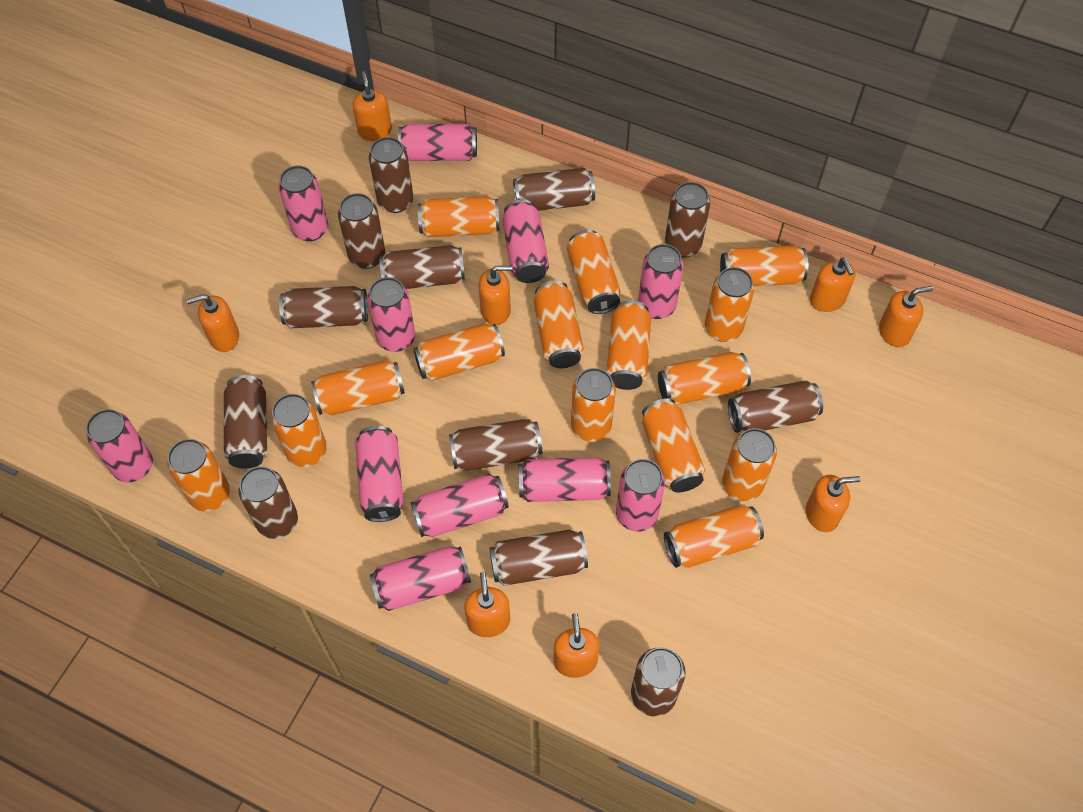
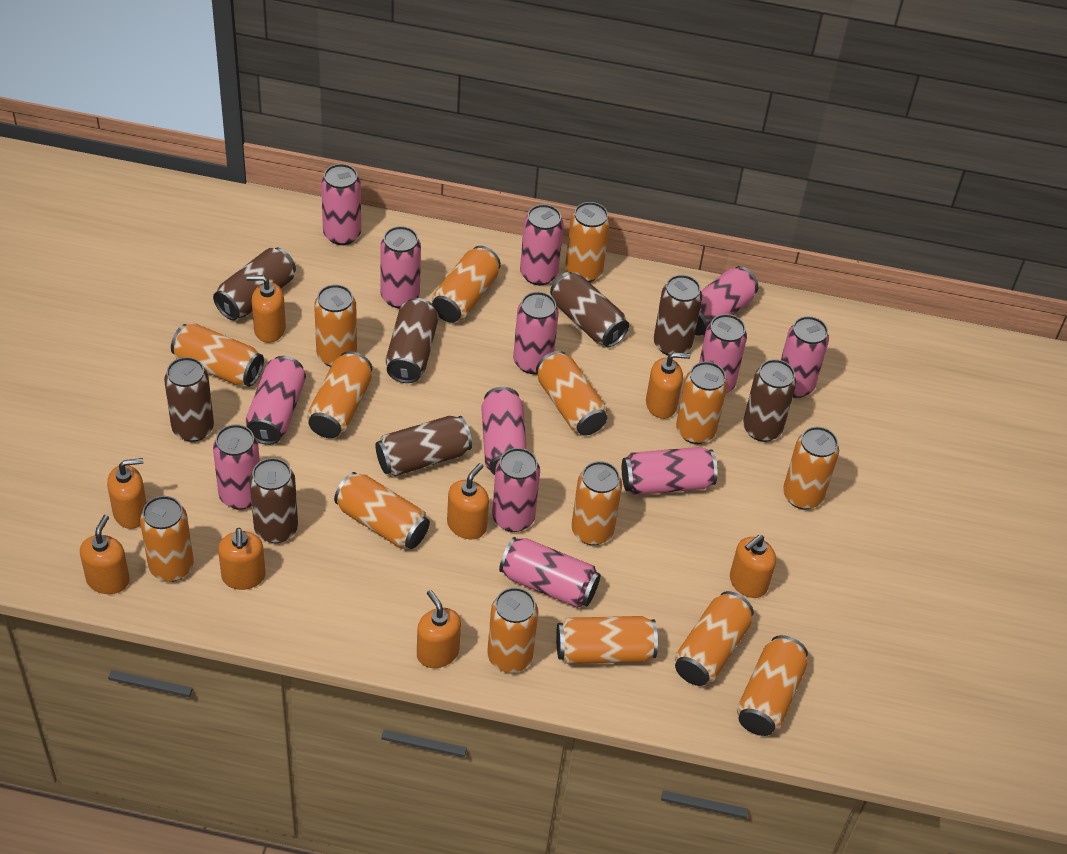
brown can: [224,375,267,468] [239,466,298,539] [279,286,368,328] [338,193,385,269] [369,137,413,213] [379,245,465,289] [449,418,542,471] [489,530,588,586] [513,168,595,211] [631,647,686,717] [665,182,710,258] [728,380,823,433] = 12 -> [164,357,214,442] [213,248,296,321] [249,458,298,543] [375,416,472,476] [386,298,439,383] [550,272,629,348] [654,275,702,356] [743,359,796,442] = 8
pink can: [86,409,153,482] [279,165,328,241] [355,426,403,522] [367,277,415,352] [370,546,471,611] [398,124,477,161] [410,474,509,537] [502,199,549,283] [519,457,611,502] [616,459,665,531] [638,244,684,319] = 11 -> [213,424,260,510] [246,356,306,445] [321,164,361,245] [380,226,421,308] [481,387,527,475] [492,448,540,532] [499,537,601,608] [513,292,559,374] [520,204,564,285] [622,447,718,495] [695,266,758,335] [699,314,747,393] [781,316,829,398] = 13

